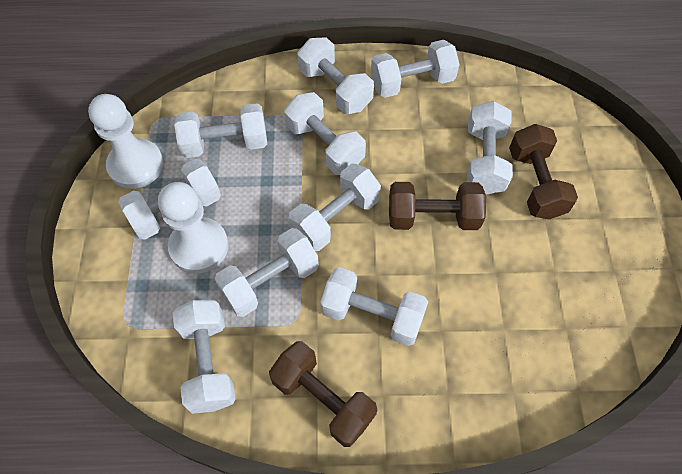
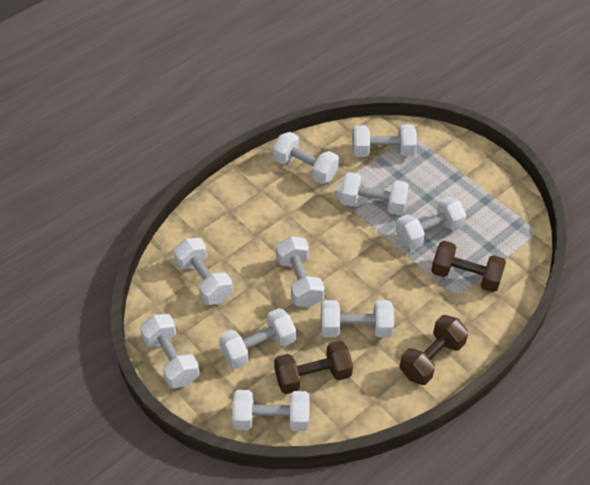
white pawn: [88,94,163,189] [158,182,229,274] = 2 -> none = 0

